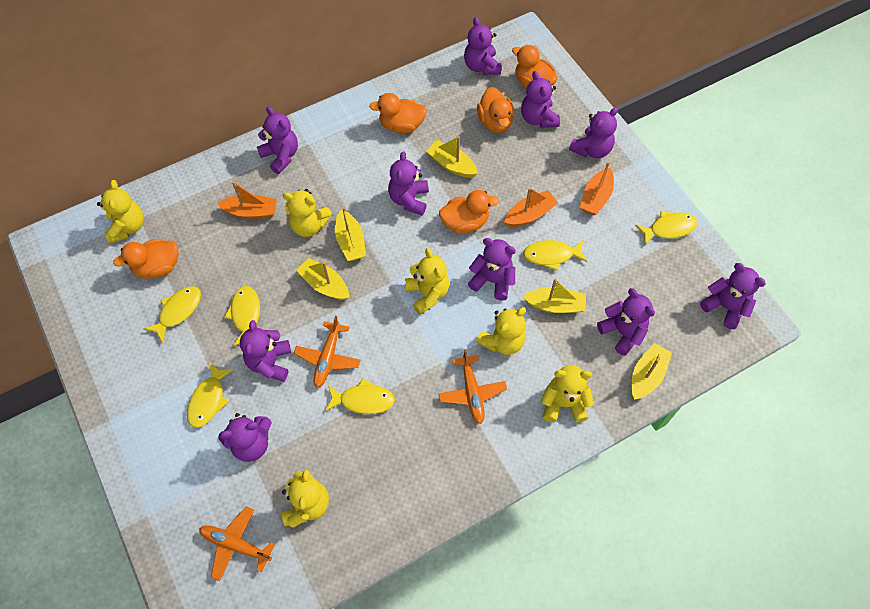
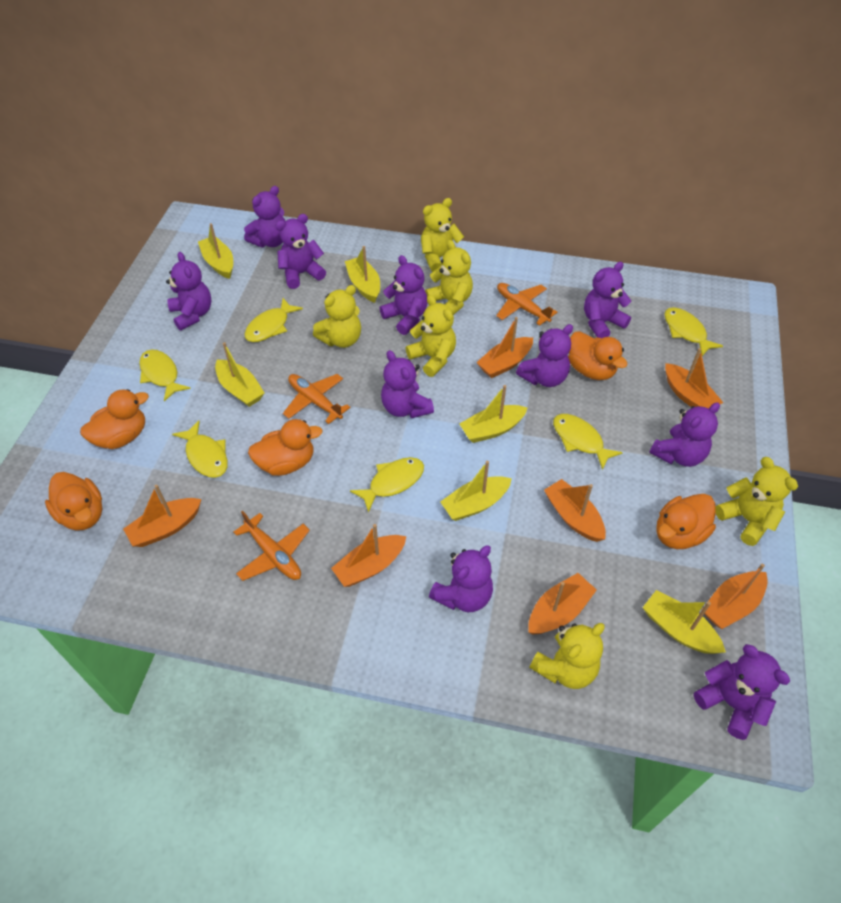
orange boat: [217,181,277,219] [504,188,558,227] [580,162,614,215] = 3 -> [123,485,202,547] [331,524,406,587] [476,317,533,378] [528,573,597,634] [544,479,606,542] [665,348,723,409] [703,564,768,629] = 7
yellow boat: [296,258,349,300] [335,207,366,261] [426,136,478,178] [523,278,586,313] [631,343,672,400] = 5 -> [198,223,233,279] [215,342,265,407] [345,246,380,303] [440,461,512,521] [460,385,527,443] [643,590,726,654] = 6

